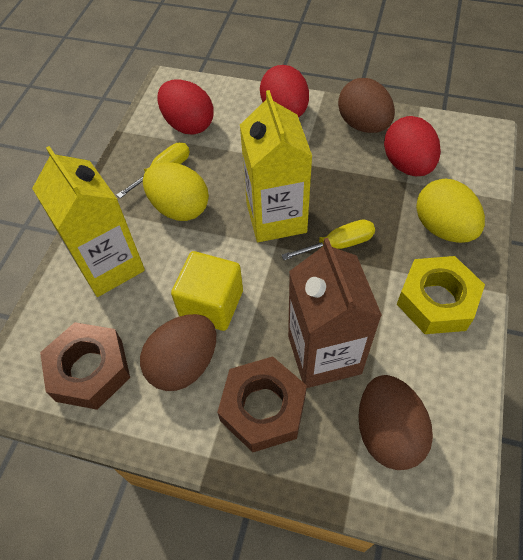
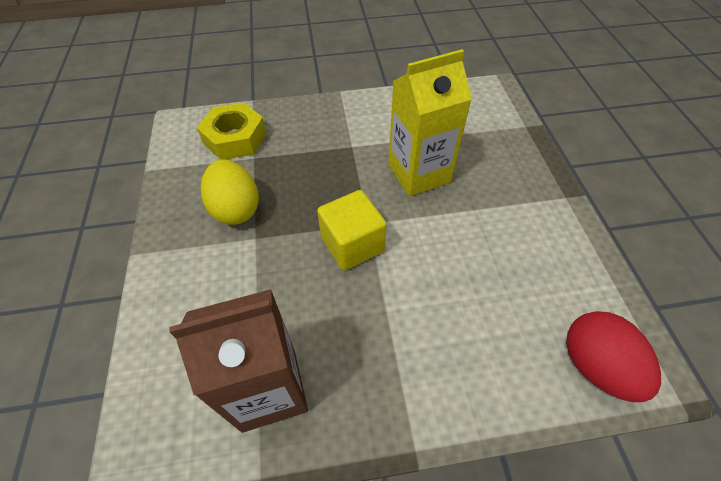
brown egg: [140,314,216,391] [338,78,395,133] [358,375,433,470] = 3 -> none = 0
brown nut: [40,322,130,410] [217,356,307,452] = 2 -> none = 0
red egg: [157,79,214,135] [260,65,309,117] [384,116,441,176] = 3 -> [566,311,661,402] = 1
yellow carton: [32,146,145,297] [240,90,313,242] = 2 -> [388,49,472,197] = 1
yellow egg: [143,162,209,221] [416,179,485,243] = 2 -> [201,160,259,225] = 1
yellow screwdriver: [116,143,190,198] [281,219,375,260] = 2 -> none = 0

